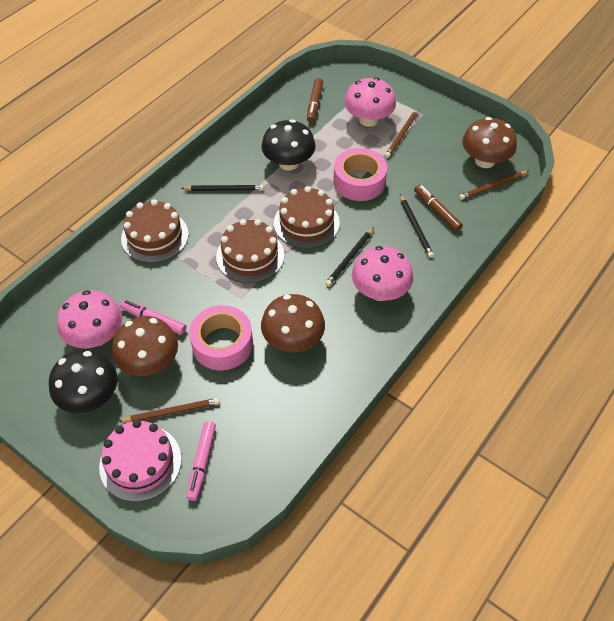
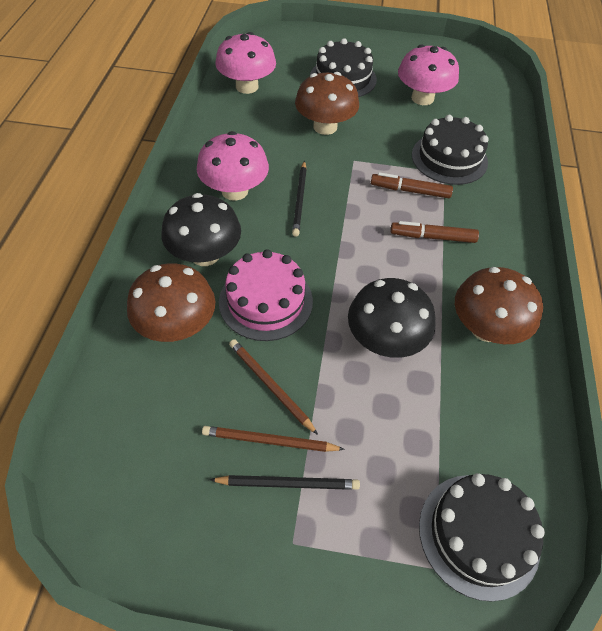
black cake: none = 0 -> [310,38,377,97] [412,115,489,185] [419,473,545,602] = 3
black pencil: [181,185,264,191] [325,227,374,287] [400,194,434,258] = 3 -> [210,475,360,490] [292,161,307,237] = 2
brown cake: [121,199,189,263] [216,219,284,283] [274,186,340,249] = 3 -> none = 0
brown pencil: [118,398,220,422] [385,108,419,158] [459,171,529,200] = 3 -> [202,426,345,452] [229,339,318,435] = 2
pink marker: [120,300,186,335] [186,421,216,501] = 2 -> none = 0
pink tape: [189,305,253,371] [333,148,387,201] = 2 -> none = 0

